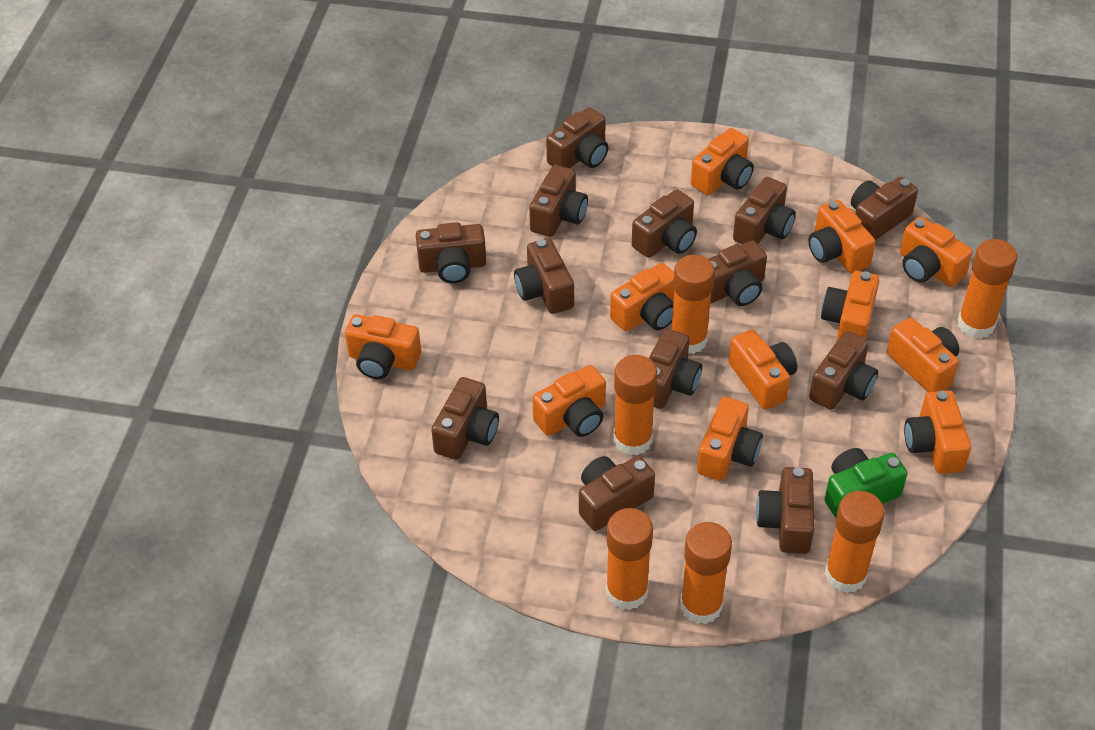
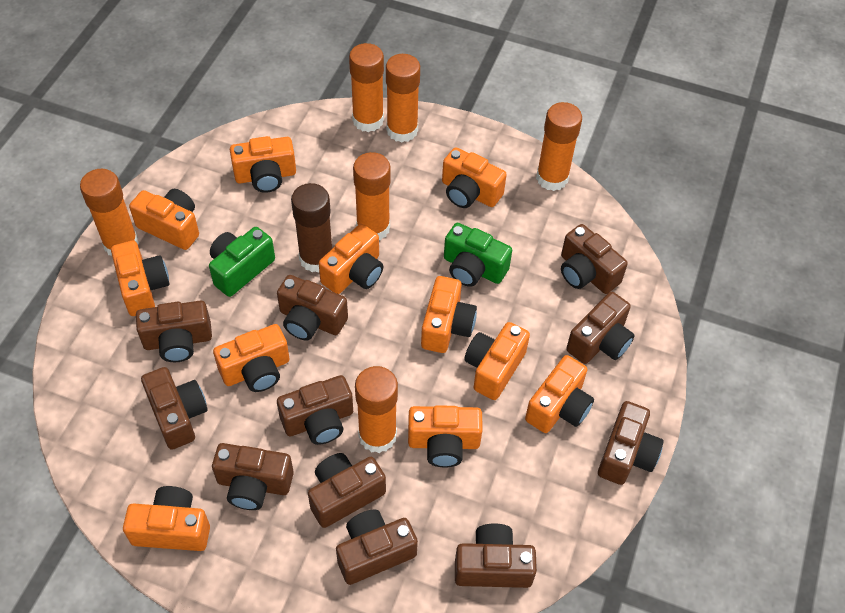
brown camera: [416,222,486,283] [431,377,499,460] [514,238,574,314] [529,165,588,237] [546,107,608,168] [579,456,655,531] [632,189,697,258] [649,328,702,409] [709,241,767,306] [733,177,796,244] [756,467,815,554] [809,331,878,410] [851,177,918,240] = 13 -> [136,300,212,362] [141,367,208,450] [212,443,294,510] [277,275,348,341] [277,375,353,445] [308,453,386,528] [336,509,418,585] [455,523,537,588] [561,224,628,294] [566,292,635,364] [598,401,663,485] = 11
brown glue stick: none = 0 -> [291,183,332,273] = 1
green camera: [824,448,907,518] = 1 -> [209,227,275,297] [444,223,512,287] = 2

